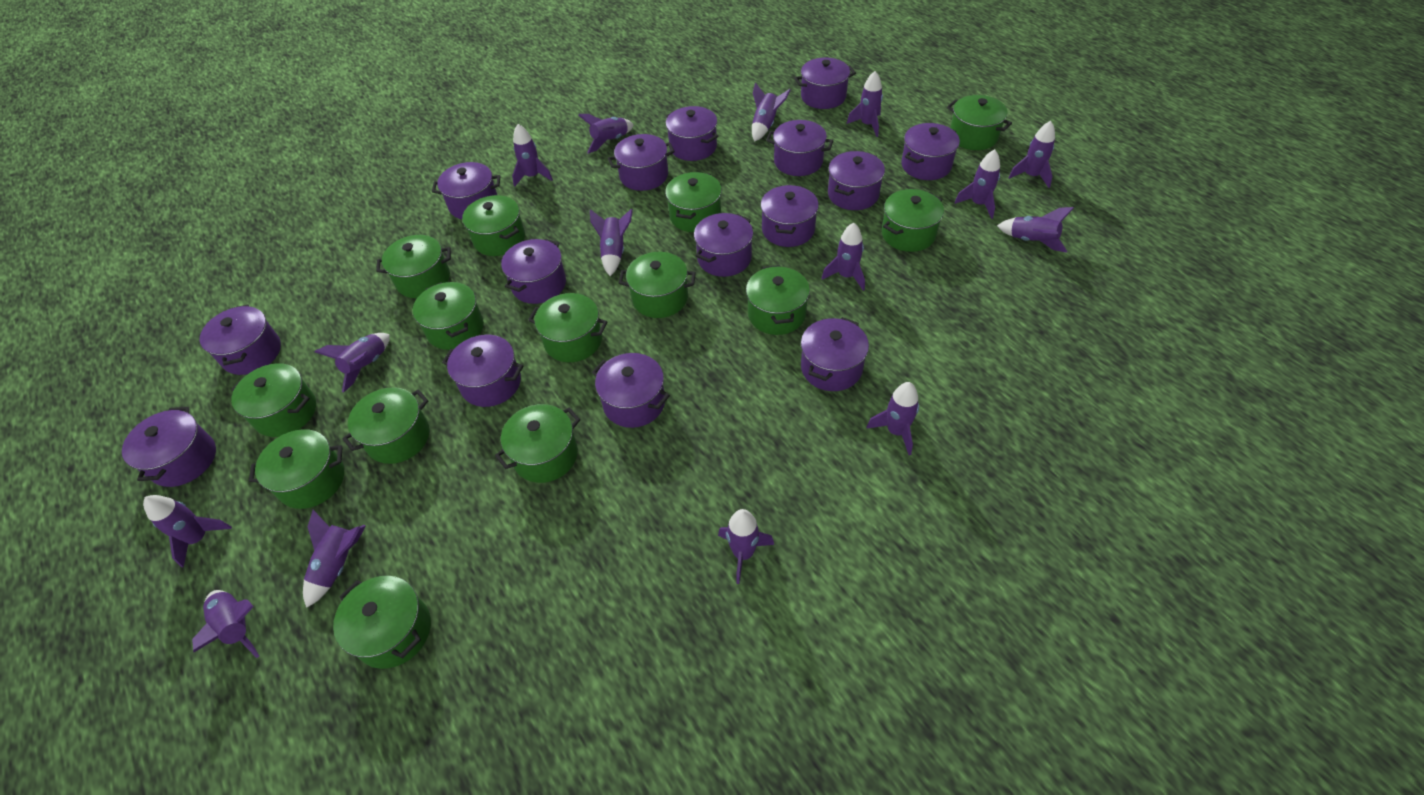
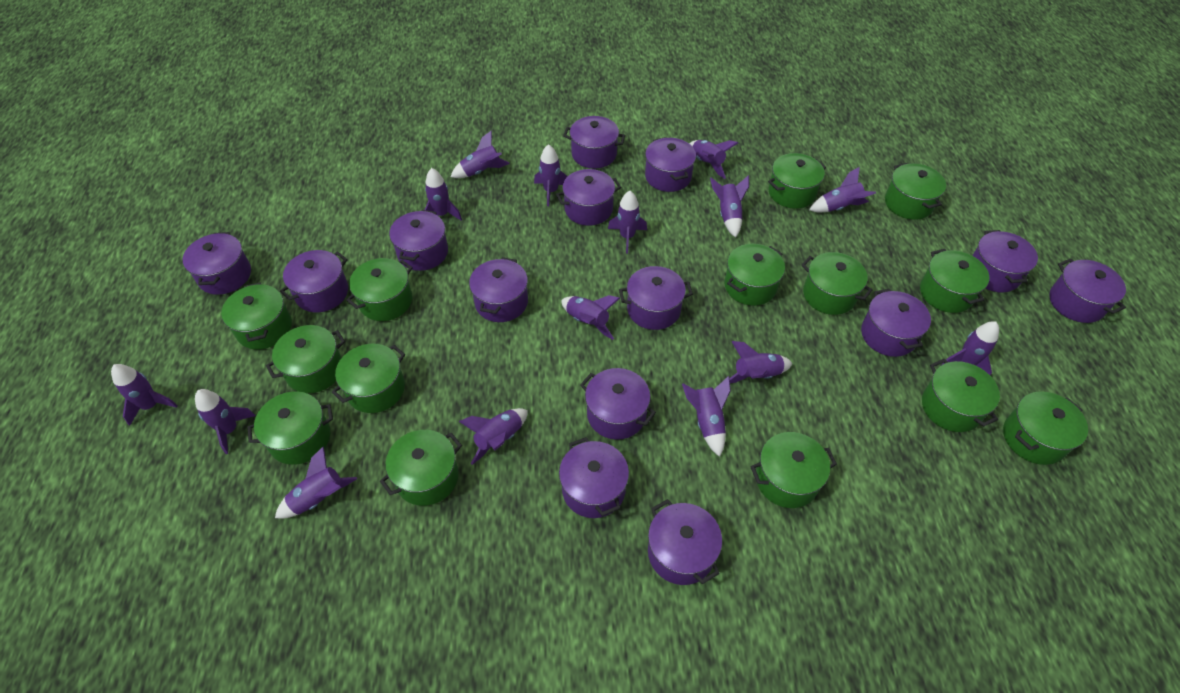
purple pot: [122,407,216,487] [200,304,281,375] [432,162,500,219] [442,335,523,407] [501,238,566,304] [592,353,670,428] [608,134,675,191] [666,106,718,161] [694,213,753,277] [760,185,819,247] [766,120,833,176] [794,57,856,109] [801,317,869,391] [828,151,885,210] [901,123,960,180] = 15 -> [183,232,251,295] [280,250,348,313] [389,210,448,271] [469,257,528,322] [556,169,621,226] [559,437,629,518] [563,116,625,169] [580,368,656,440] [619,266,693,330] [645,137,696,192] [648,499,722,585] [861,289,931,357] [972,230,1038,292] [1049,258,1126,323] = 14

